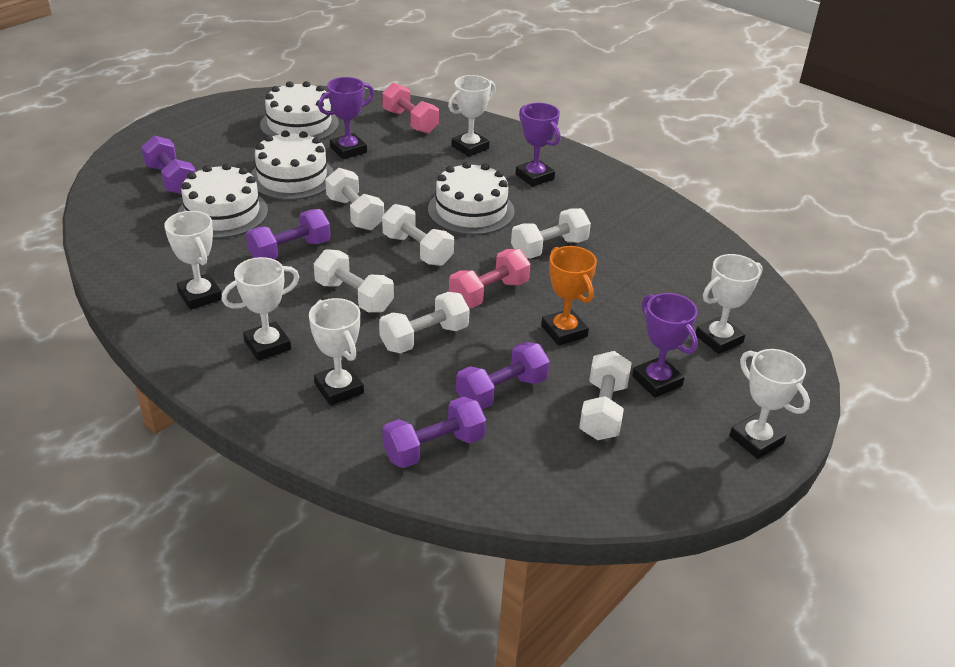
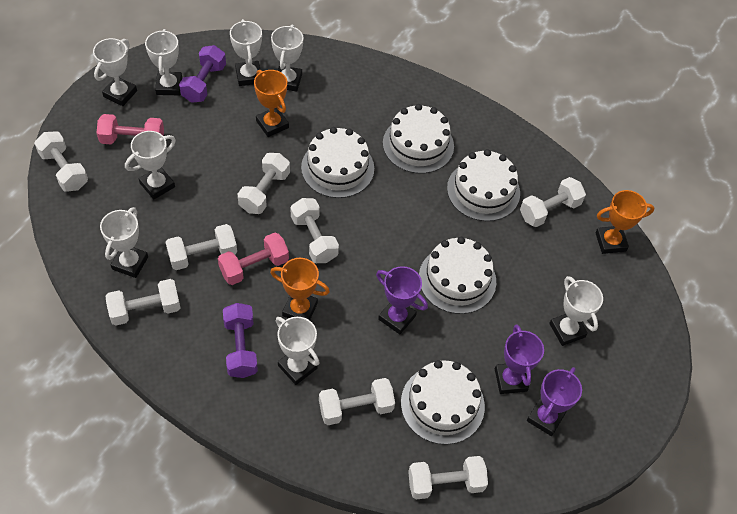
orange trophy: [541,246,597,346] = 1 -> [254,70,289,137] [270,258,330,320] [595,190,654,254] = 3
purple dumbbell: [141,135,195,194] [246,209,331,260] [382,397,486,468] [456,342,550,410] = 4 -> [179,45,226,103] [223,303,258,378] = 2
white cake: [178,163,268,238] [251,130,334,200] [260,81,339,140] [428,162,515,235] = 4 -> [301,127,374,198] [383,104,454,174] [401,360,485,445] [419,237,496,314] [447,149,520,221] = 5
white dumbbell: [314,249,394,312] [325,168,384,230] [379,292,470,354] [382,204,454,266] [511,208,591,259] [579,351,632,440] = 6 -> [34,131,88,192] [106,279,180,326] [165,224,237,270] [238,153,290,214] [291,198,339,263] [319,378,395,425] [408,456,488,500] [520,177,586,227] = 8
white trophy: [164,211,222,310] [221,257,299,361] [309,298,364,406] [448,75,496,157] [696,254,763,354] [730,349,810,459] = 6 -> [93,38,137,106] [100,207,148,278] [125,131,176,199] [145,29,182,95] [230,19,262,86] [271,25,304,92] [276,317,319,385] [549,276,603,346] = 8

